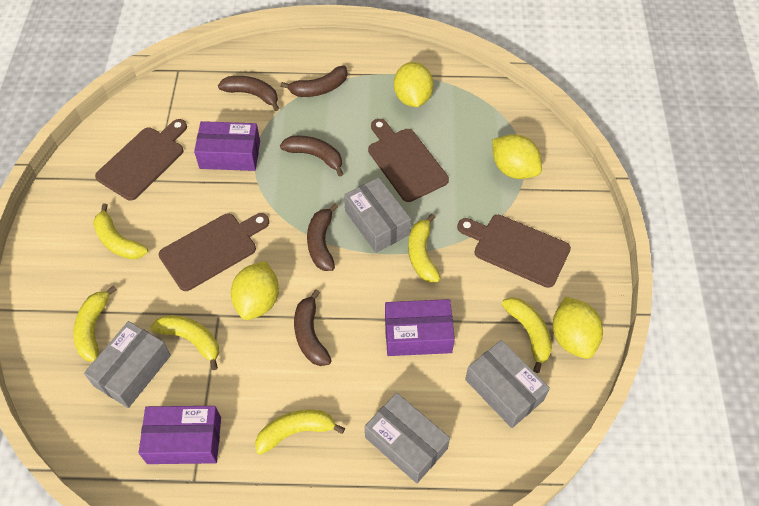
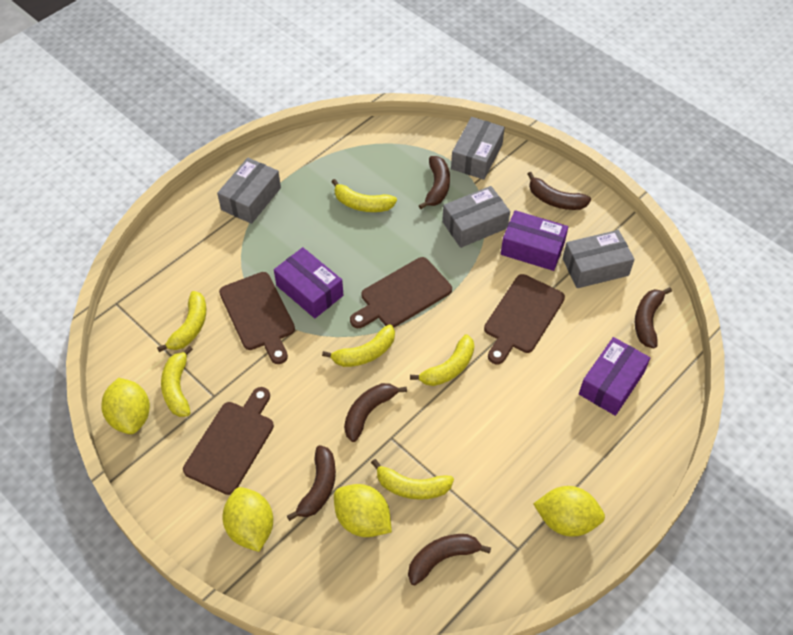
brown banana: [218,76,279,111] [280,66,348,97] [280,136,343,177] [294,290,332,366] [307,204,338,271] = 5 -> [287,445,336,521] [344,383,407,442] [408,534,491,585] [419,156,450,209] [527,172,591,210] [635,287,672,348] = 6

